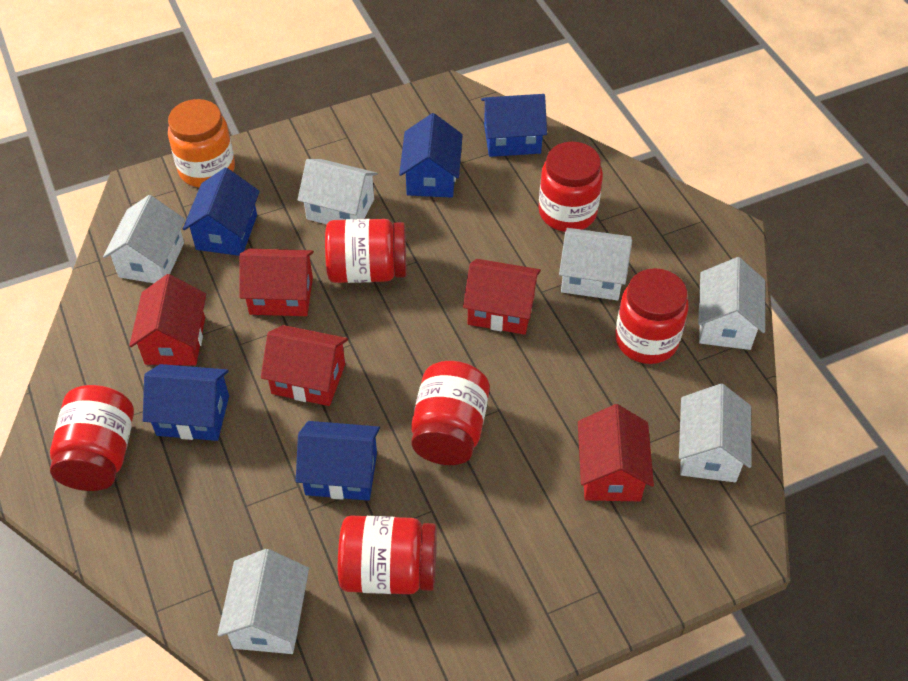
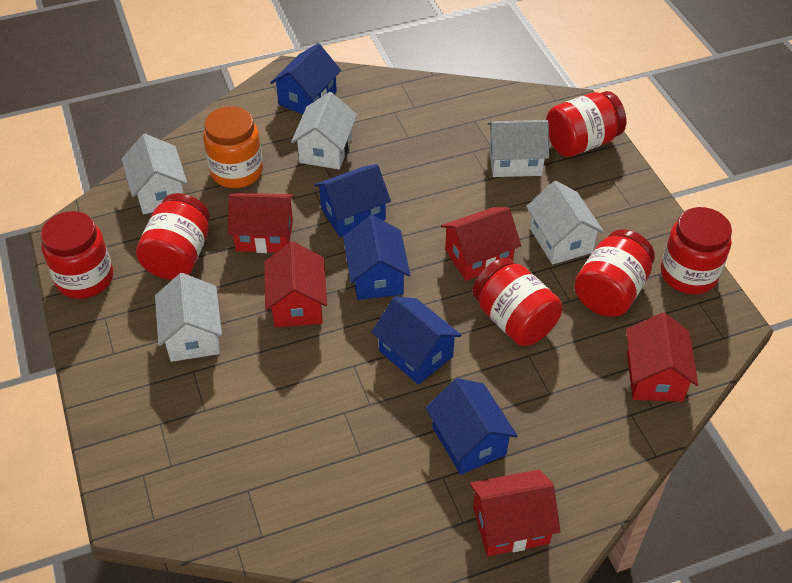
white house: [103,195,185,283] [217,549,309,654] [298,159,378,224] [559,228,632,300] [679,384,751,482] [698,257,765,350] = 6 -> [122,134,187,215] [155,273,222,362] [291,92,357,169] [487,120,549,177] [526,181,604,265] = 5

